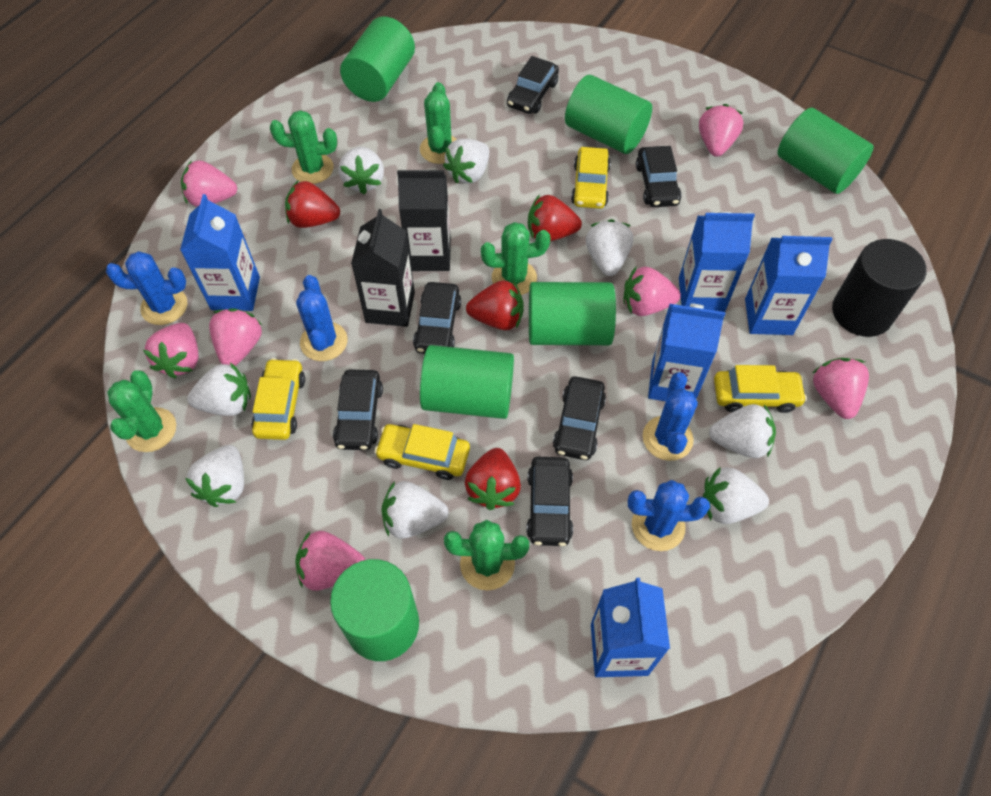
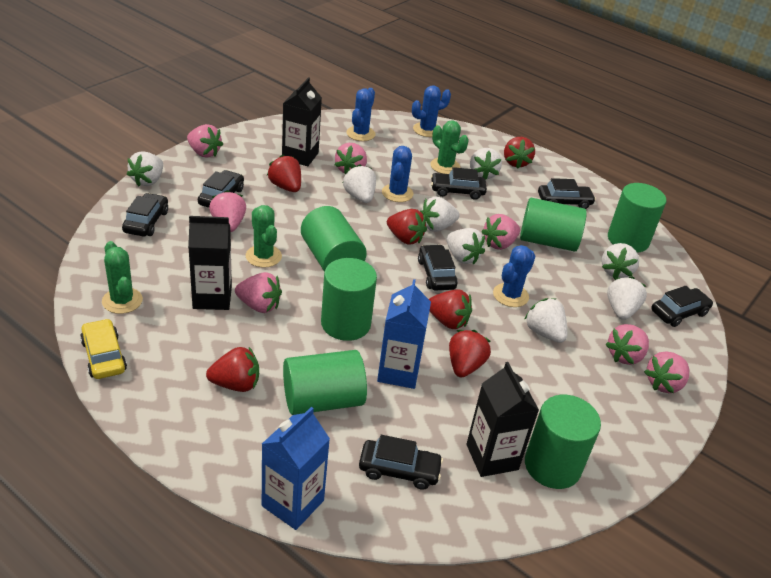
black car: [333,369,383,450] [413,282,461,354] [507,56,559,114] [526,457,573,546] [553,376,606,460] [636,146,682,207] = 6 -> [122,193,168,236] [198,170,244,208] [359,435,443,490] [418,244,458,291] [431,167,487,200] [538,178,596,209] [651,286,713,327] = 7
black carton: [351,209,415,327] [397,170,451,271] = 2 -> [188,216,232,310] [282,77,322,166] [466,362,539,477] = 3
black cylinder: [832,239,927,337] = 1 -> none = 0
blue carton: [180,194,260,311] [591,578,670,677] [648,303,725,401] [679,212,755,312] [745,236,833,335] = 5 -> [262,407,330,530] [377,279,431,389] = 2
green cactus: [107,370,176,452] [270,110,337,184] [420,82,457,164] [444,520,529,591] [481,222,550,295] = 5 -> [102,241,143,314] [246,205,282,268] [430,120,469,174] = 3
red strawberry: [285,181,340,228] [465,448,521,510] [466,280,524,330] [528,194,582,241] = 4 -> [206,347,259,392] [267,155,301,192] [387,209,427,244] [429,289,472,329] [449,330,491,378] [504,137,535,169] = 6
yellow car: [252,358,305,440] [374,424,470,480] [571,147,611,209] [714,365,807,413] = 4 -> [80,319,127,379] = 1

